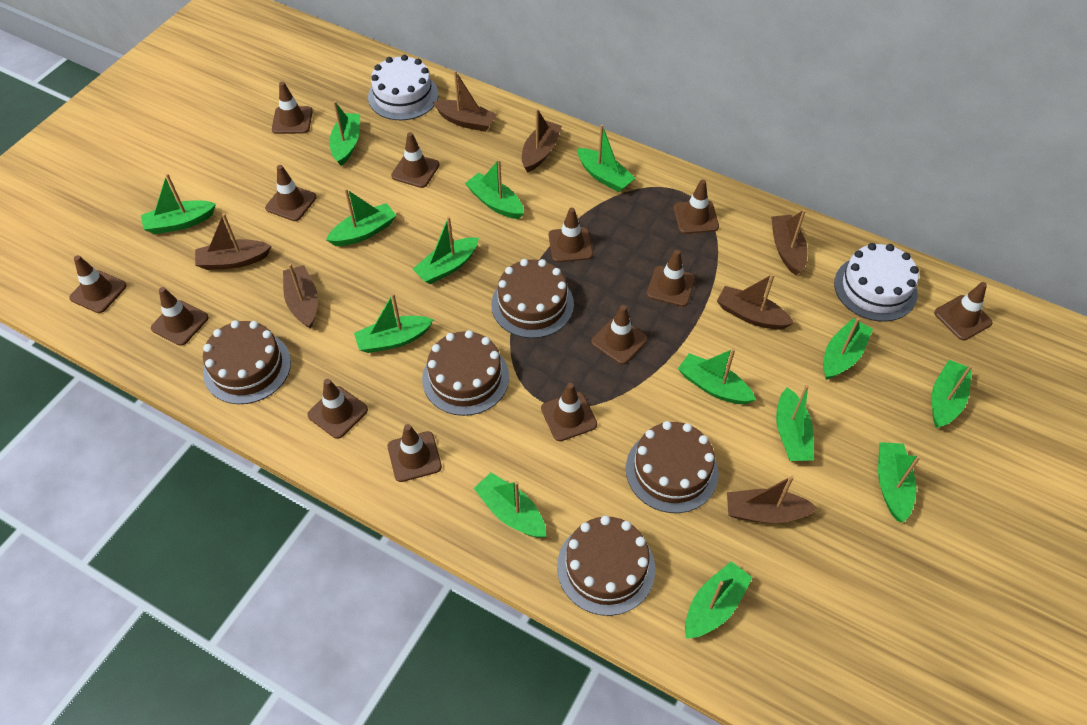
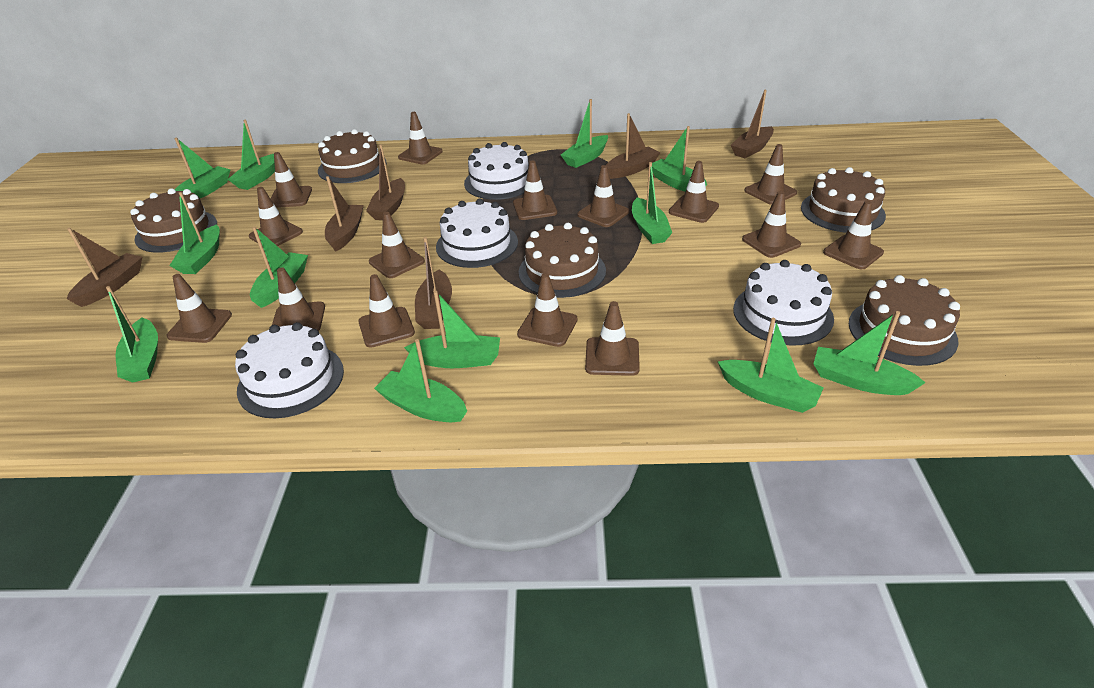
brown boat: [195,213,271,270] [283,264,318,329] [433,71,497,132] [522,109,562,172] [717,274,794,330] [727,476,817,523] [771,209,808,275] = 7 -> [67,228,142,307] [325,176,364,252] [366,144,405,220] [415,237,452,329] [606,113,661,179] [731,90,774,158] = 6
brown traffic cone: [69,255,127,313] [151,287,209,346] [265,165,316,221] [272,82,313,134] [307,379,368,439] [388,424,442,482] [391,132,439,188] [541,383,597,441] [549,208,593,262] [591,305,648,365] [647,250,696,307] [674,180,719,234] [934,282,993,341] = 13 -> [166,274,232,343] [249,187,303,246] [271,152,312,208] [272,267,325,331] [358,274,415,348] [369,212,425,278] [398,112,443,164] [513,160,557,220] [517,273,578,347] [577,165,629,227] [585,301,640,376] [669,161,719,223] [742,191,801,258] [744,144,797,205] [823,201,884,269] = 15
green boat: [141,174,216,234] [326,188,396,246] [329,101,360,166] [354,293,434,353] [413,216,479,284] [465,159,524,219] [473,473,546,538] [577,124,635,192] [678,348,756,404] [685,561,753,638] [776,385,814,461] [823,318,873,380] [878,442,921,522] [932,360,973,428] = 14 -> [106,286,158,383] [170,192,220,274] [174,138,231,198] [227,120,275,190] [250,227,308,308] [374,339,467,422] [404,291,500,368] [561,99,608,168] [632,162,672,244] [652,126,707,192] [718,318,824,413] [813,311,925,395] = 12
white cake: [368,55,439,120] [834,243,919,321] = 2 -> [235,322,344,418] [436,199,518,268] [464,142,529,200] [733,260,834,346] = 4

